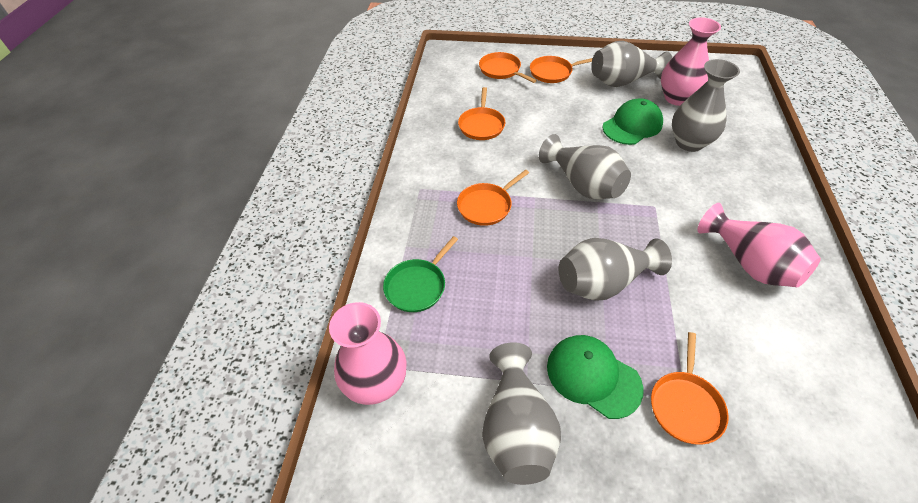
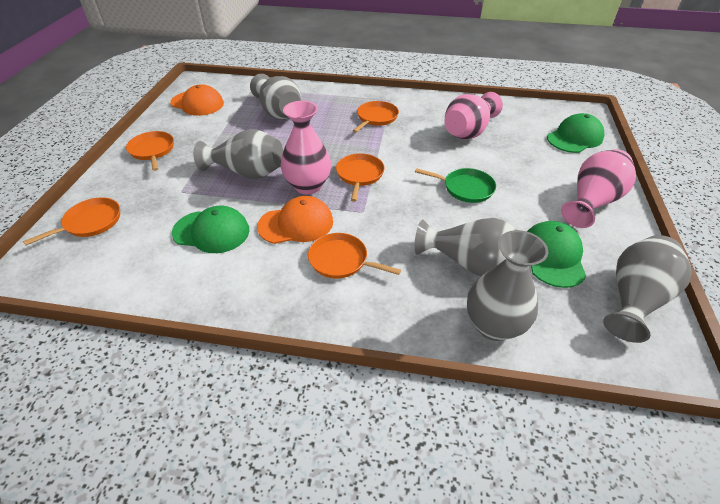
green cap: [547,335,643,419] [603,98,663,145] = 2 -> [172,206,249,253] [527,221,586,288] [547,113,604,153] = 3
orange cap: none = 0 -> [170,84,224,116] [257,196,333,244] = 2

